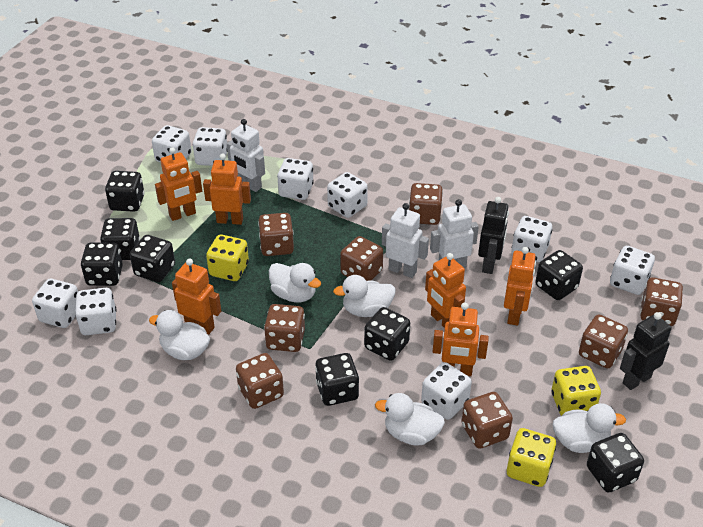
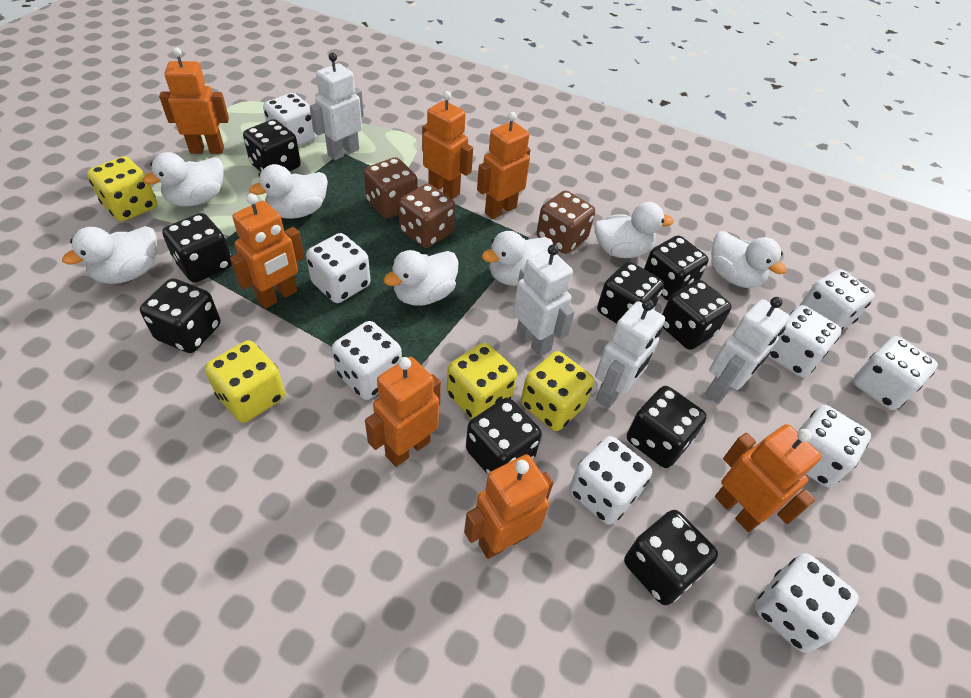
black dice: [81,242,123,286] [100,218,140,260] [105,171,144,212] [130,235,175,282] [315,353,359,406] [364,307,410,361] [535,250,583,300] [587,433,644,493] = 8 -> [140,278,220,353] [162,213,232,283] [243,119,301,172] [466,398,542,474] [597,262,664,324] [624,510,718,605] [627,386,707,468] [644,235,708,300] [662,280,732,350] = 9
black robot: [478,197,509,274] [620,312,672,390] = 2 -> none = 0
brown dice: [236,353,284,409] [258,213,294,256] [264,304,305,352] [340,236,383,281] [409,183,443,225] [461,392,513,449] [579,314,628,368] [640,277,683,326] = 8 -> [364,157,418,219] [399,184,455,248] [537,190,595,254] = 3
orange robot: [155,147,202,221] [172,258,221,335] [203,154,251,225] [425,253,466,328] [433,302,489,376] [504,247,536,326] = 6 -> [159,48,229,154] [230,193,304,309] [365,357,441,467] [422,91,473,199] [464,454,554,559] [477,112,530,219] [715,424,822,532] = 7
white duck: [149,310,210,360] [269,263,321,302] [333,275,396,317] [375,393,445,445] [553,403,626,453] = 5 -> [62,226,157,284] [143,152,224,206] [249,164,328,219] [383,250,458,306] [482,231,553,286] [594,202,674,258] [711,231,787,288] = 7
white robot: [227,119,265,192] [382,203,429,278] [430,199,479,268] = 3 -> [310,53,364,160] [513,244,575,356] [595,299,665,409] [705,297,790,403] = 4
yellow dice: [206,235,249,281] [507,428,556,487] [551,366,601,416] = 3 -> [87,156,157,222] [205,340,285,423] [447,343,517,419] [521,351,594,431] = 4

